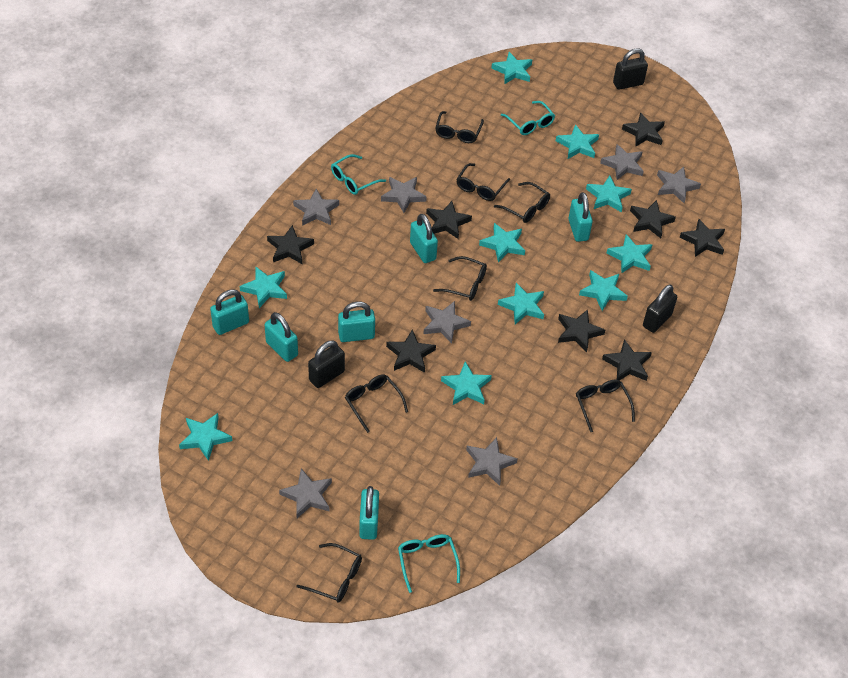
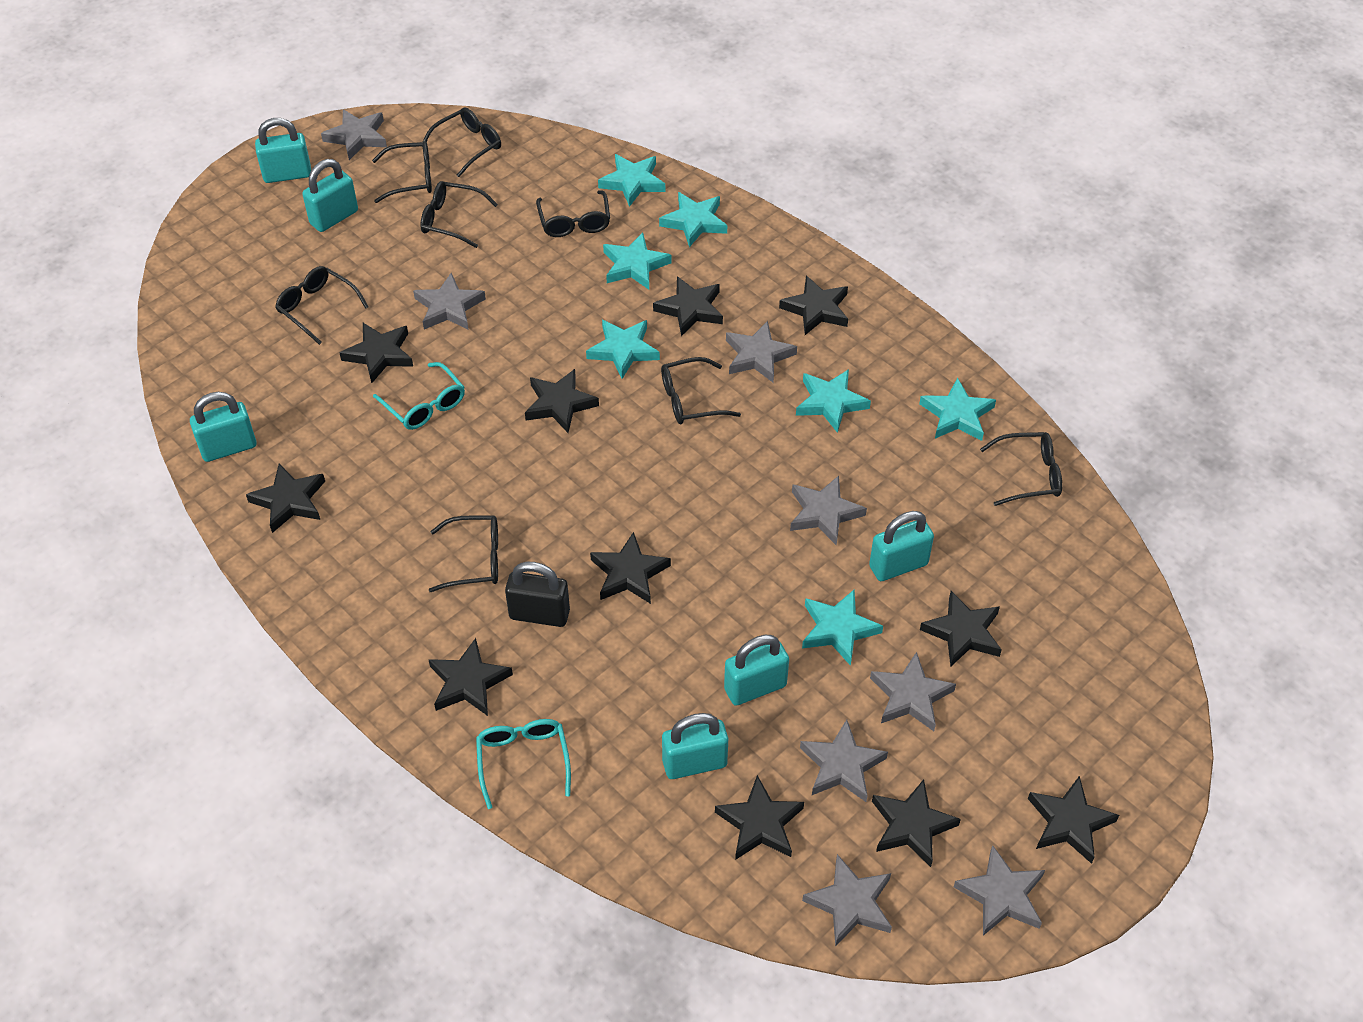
black glasses: [296,543,362,602] [345,374,408,433] [433,256,487,301] [435,111,484,143] [456,163,510,201] [494,182,550,223] [576,379,635,432] = 7 -> [275,266,369,345] [372,141,432,203] [420,181,498,248] [421,107,501,177] [429,515,498,592] [536,190,610,237] [661,357,741,424] [980,432,1062,506] = 8
black padlock: [308,340,345,388] [613,49,648,90] [643,285,677,333] = 3 -> [505,562,570,627] = 1
black star: [267,225,314,264] [386,330,436,373] [426,201,472,239] [558,309,605,352] [602,339,652,381] [622,112,665,147] [630,200,676,238] [679,219,725,257] = 8 -> [246,464,325,533] [340,323,413,383] [428,638,513,716] [525,369,599,433] [590,532,671,604] [653,276,723,336] [715,775,804,860] [779,276,848,335] [872,779,961,867] [920,591,1002,667] [1028,776,1119,864] = 11
grey star: [279,468,332,518] [293,189,339,226] [381,177,427,213] [423,301,471,344] [466,437,518,486] [600,144,644,180] [657,167,701,203] = 7 -> [321,109,387,160] [413,273,486,330] [726,321,797,382] [790,476,867,546] [800,719,888,802] [802,854,892,947] [870,652,956,731] [954,845,1045,936] = 8
turquoise glasses: [331,154,386,195] [398,534,460,593] [501,101,555,135] = 3 -> [373,362,465,430] [476,719,571,809] = 2
turquoise star: [179,413,232,461] [240,267,287,308] [441,361,492,405] [479,223,525,262] [491,52,532,84] [498,283,544,324] [556,124,599,159] [579,270,628,311] [586,175,632,212] [606,234,652,273] = 10 -> [586,320,660,379] [598,154,665,207] [603,233,672,290] [659,192,727,247] [796,369,871,433] [802,590,883,666] [919,377,996,441] = 7

